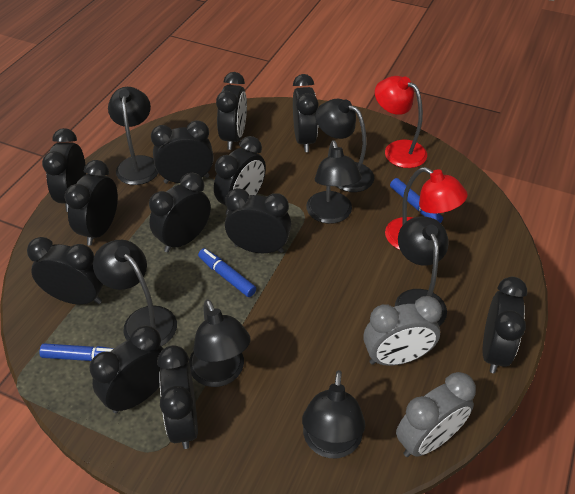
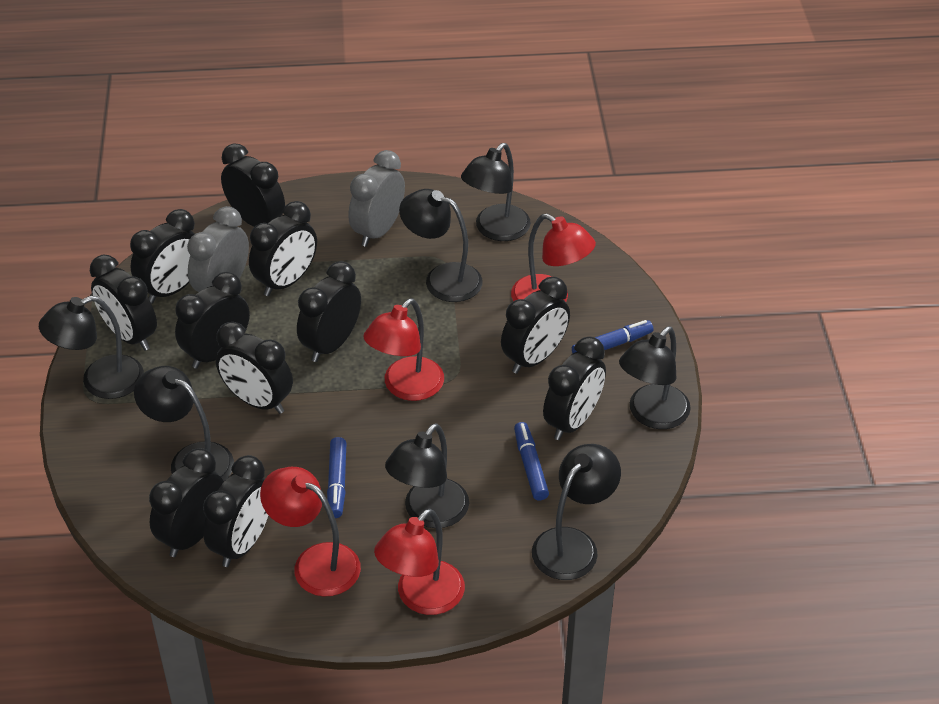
black clock: [27,237,104,305] [42,128,86,212] [64,160,118,246] [90,325,164,413] [149,173,211,252] [151,120,214,184] [157,345,198,449] [214,136,266,215] [216,72,247,150] [225,188,291,253] [293,74,319,152] [483,277,527,373] = 12 -> [90,255,157,351] [130,209,195,304] [149,448,224,557] [175,272,250,369] [203,455,268,567] [216,322,293,414] [221,143,285,227] [249,201,317,296] [297,261,361,362] [501,277,570,374] [543,337,606,440] = 11
red lamp: [375,76,427,168] [385,167,468,250] = 2 -> [260,467,361,597] [363,298,444,401] [374,509,465,615] [511,214,596,302] = 4

